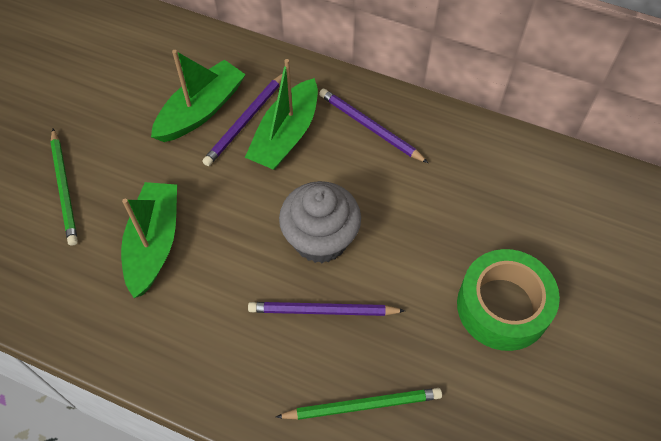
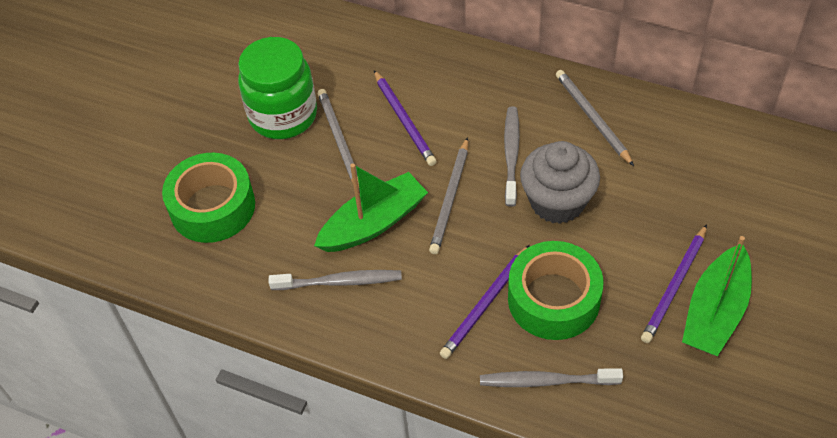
green boat: [121,182,177,298] [151,50,246,142] [245,59,318,170] = 3 -> [314,164,428,252] [682,236,752,356] = 2
green jar: none = 0 -> [238,37,317,139] = 1
green pencil: [50,129,78,246] [276,388,442,420] = 2 -> none = 0
green tape: [457,249,560,351] = 1 -> [162,153,255,243] [508,241,603,340] = 2
grey pencil: none = 0 -> [318,89,360,192] [429,137,468,254] [556,70,634,166] = 3
grey toothbrush: none = 0 -> [269,270,402,290] [480,368,623,387] [504,107,520,207] = 3

